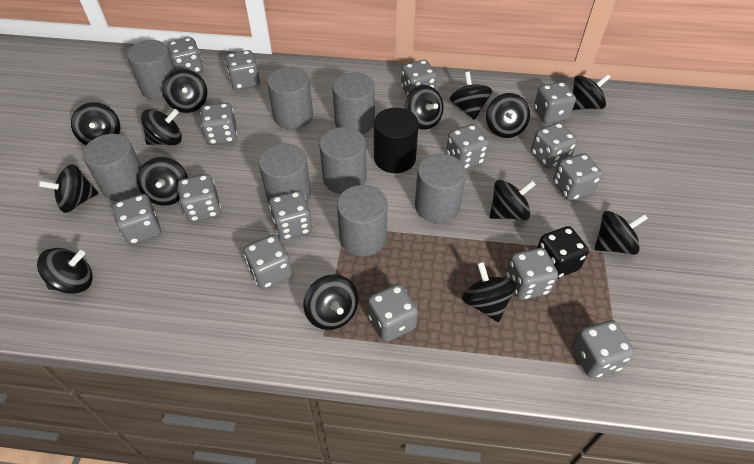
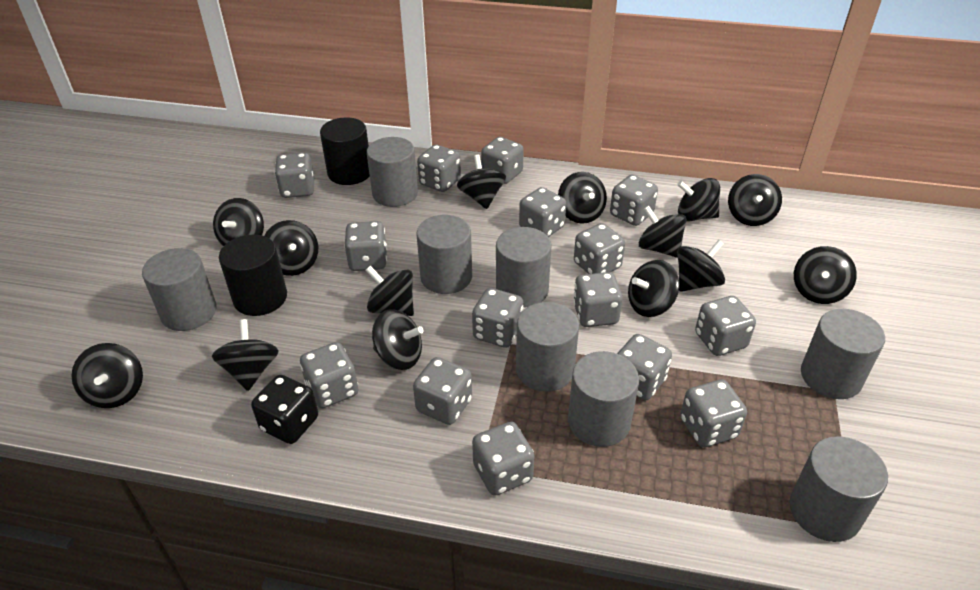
black cylinder: [374,108,419,173] = 1 -> [219,235,287,316] [320,117,370,185] = 2

